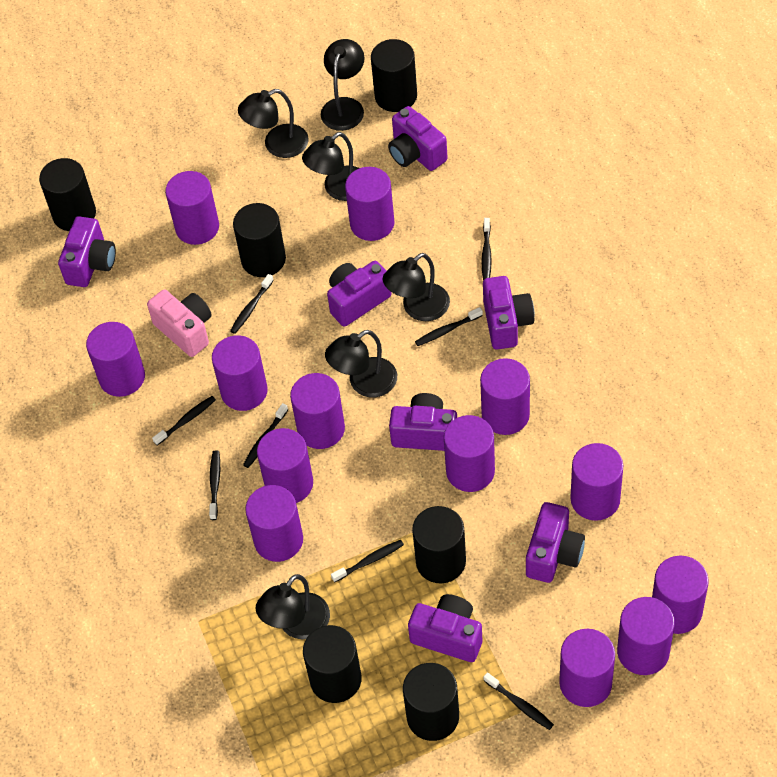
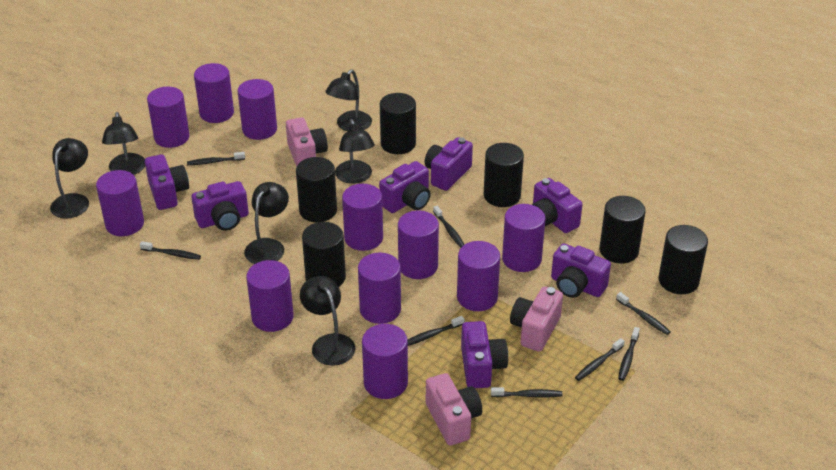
pink camera: [147,289,212,357] = 1 -> [286,117,328,167] [426,373,482,446] [510,286,563,352] = 3
purple cylinder: [86,322,145,397] [165,171,219,245] [212,335,268,411] [245,485,303,562] [257,428,313,503] [290,373,345,449] [345,167,395,241] [444,415,495,492] [480,358,530,435] [559,629,615,707] [570,443,623,521] [617,597,675,675] [652,556,709,634] = 13 -> [96,170,144,236] [147,87,190,148] [194,63,234,123] [238,79,277,140] [246,260,294,332] [342,184,383,251] [358,252,401,324] [362,324,408,399] [398,211,439,279] [457,241,500,311] [502,204,546,272] = 11

